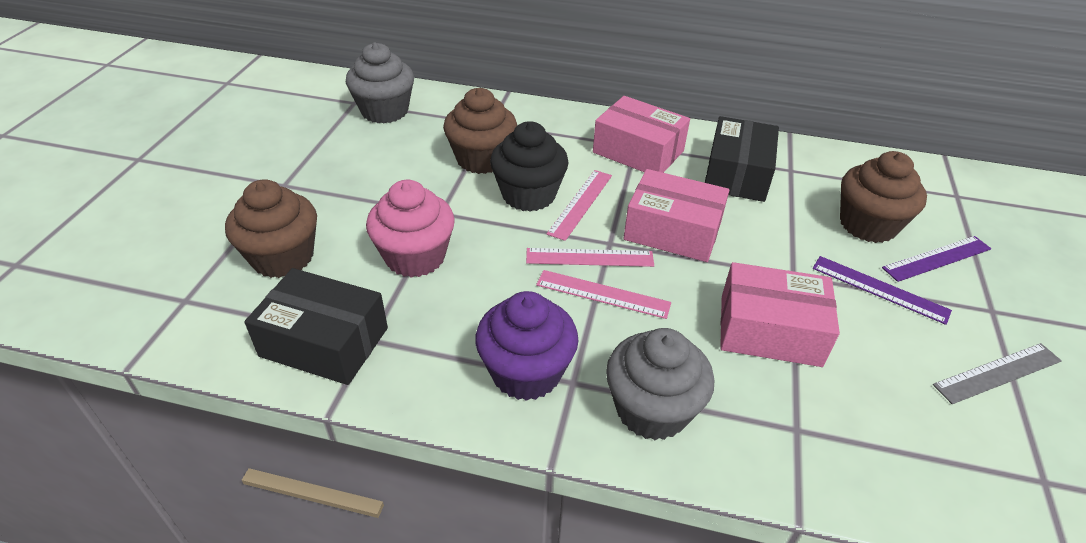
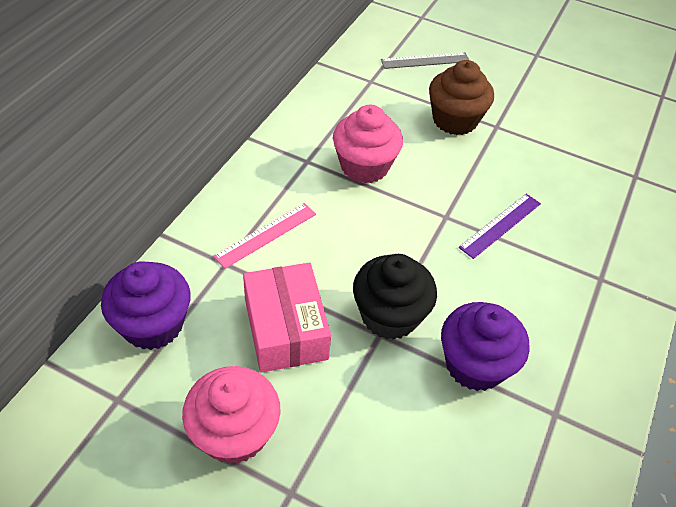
black box: [244,268,388,385] [705,116,779,202] = 2 -> none = 0
brown cupcake: [225,179,317,278] [443,88,517,174] [840,151,927,243] = 3 -> [429,60,494,135] = 1
grey cupcake: [346,42,414,123] [606,328,714,440] = 2 -> none = 0
pink box: [593,96,690,173] [623,169,729,262] [720,262,840,367] = 3 -> [243,263,331,373] = 1
pink cupcake: [366,180,455,278] = 1 -> [182,366,281,464] [333,105,403,183] = 2
pink ruler: [526,248,654,267] [536,270,671,319] [546,170,612,241] = 3 -> [213,203,316,269] = 1
purple cupcake: [475,291,579,401] = 1 -> [101,261,191,350] [441,302,530,391] = 2
purple ruler: [813,256,952,325] [882,236,991,282] = 2 -> [459,194,541,259] = 1

